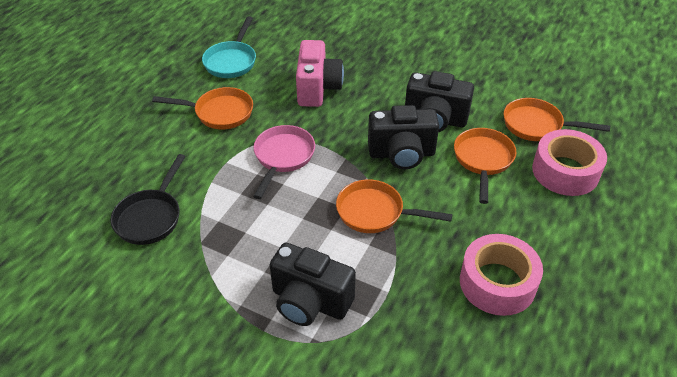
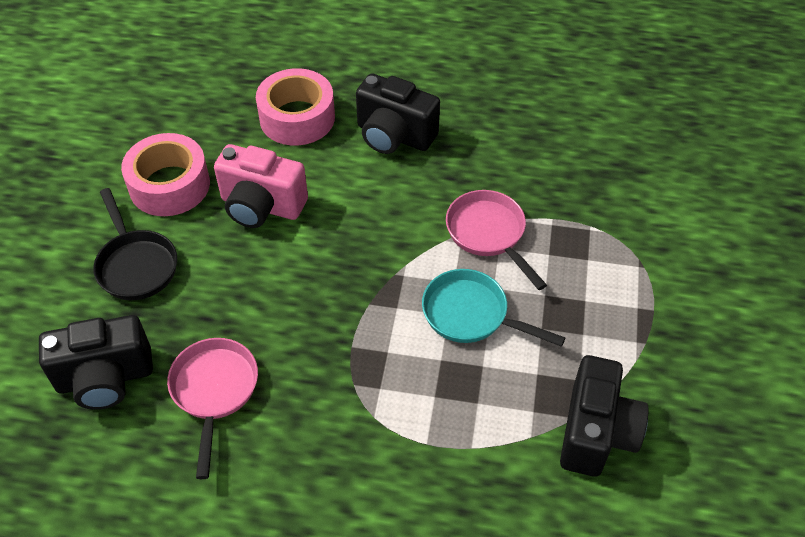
orange pan: [152,87,253,129] [336,180,452,233] [454,128,517,204] [504,98,610,141] = 4 -> none = 0
pink pan: [253,125,315,199] = 1 -> [167,338,258,479] [446,190,547,290] = 2

